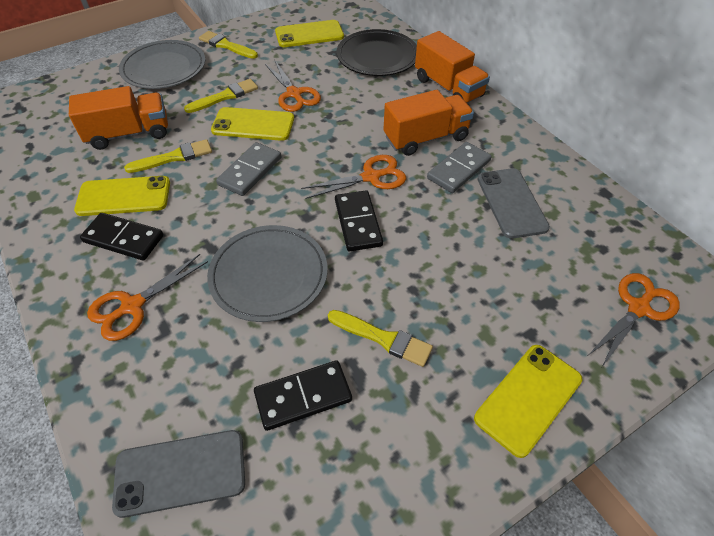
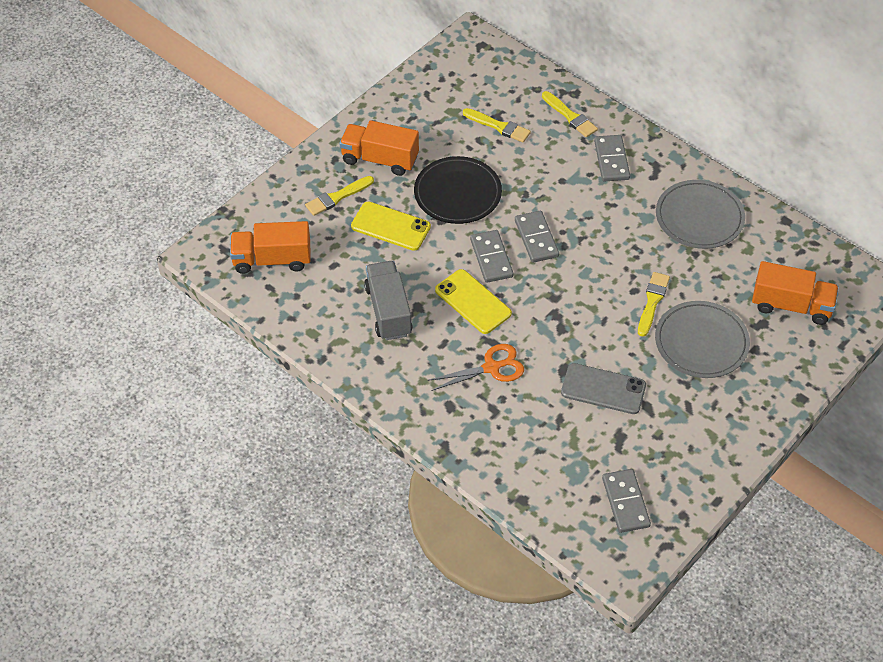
black domino: [80,213,163,261] [254,360,352,431] [335,190,383,251] = 3 -> none = 0
grey domino: [216,142,281,196] [427,142,492,193] = 2 -> [470,230,513,283] [515,211,559,263] [594,135,630,181] [602,469,651,533] = 4
grey phone: [112,430,245,518] [477,168,550,239] = 2 -> [561,363,646,414] = 1
grey truck: none = 0 -> [364,261,413,340] = 1
orange scissors: [87,254,208,341] [265,61,321,112] [301,155,406,199] [589,273,680,367] = 4 -> [427,344,524,391] = 1
yellow phone: [74,176,170,216] [211,107,294,141] [275,20,344,47] [474,345,582,458] = 4 -> [351,201,431,251] [435,269,512,334] = 2

